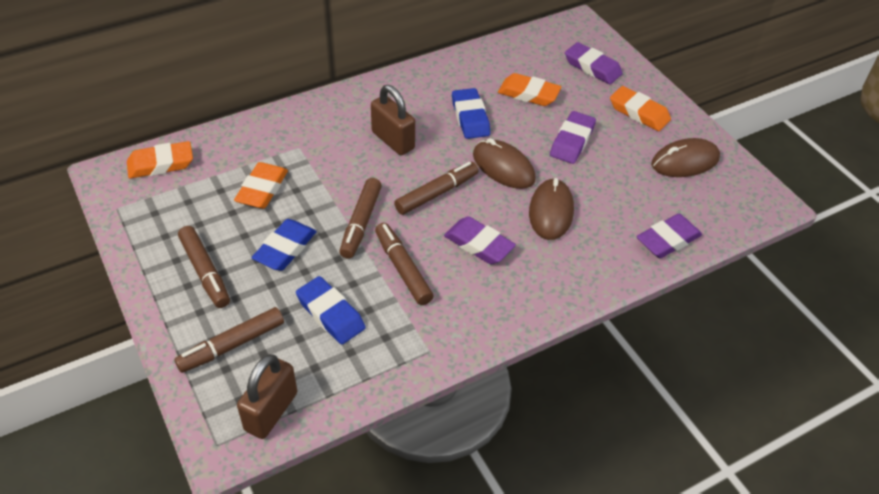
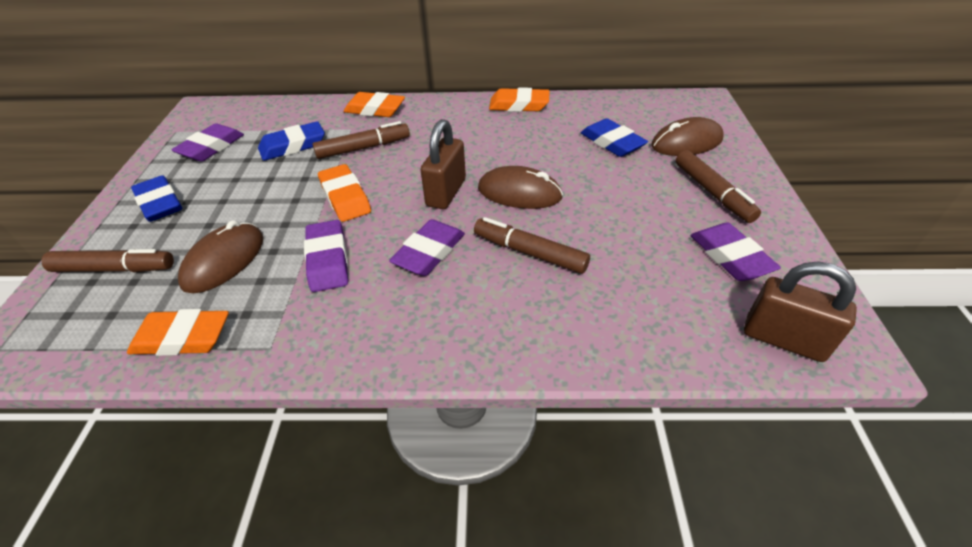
brown marker: [174,307,284,373] [178,226,230,308] [339,178,382,259] [375,223,433,305] [394,162,478,215] = 5 -> [41,249,174,272] [312,121,410,159] [474,217,590,274] [676,150,761,223] = 4

